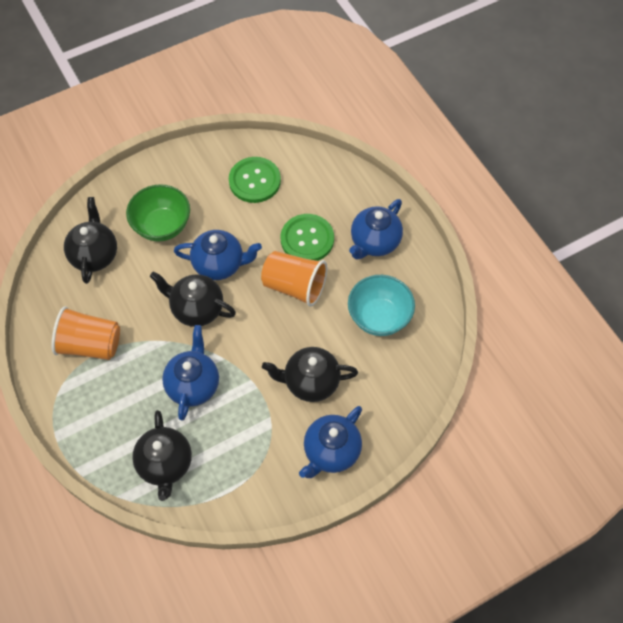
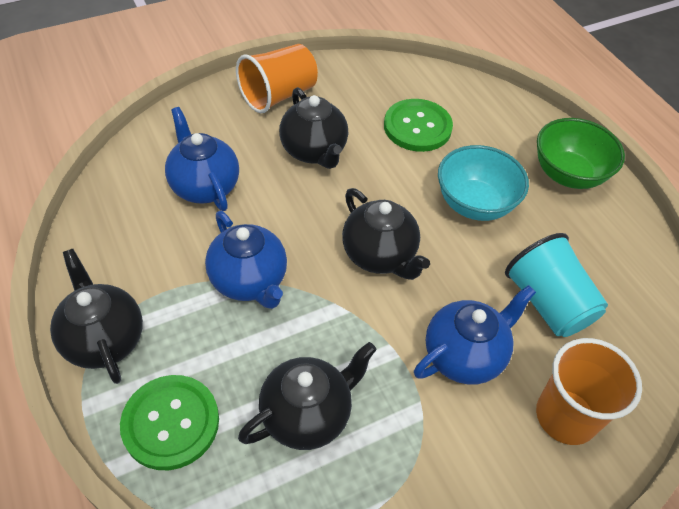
blue teapot: [162,325,219,421] [174,230,262,280] [299,406,362,478] [349,199,403,260] = 4 -> [165,107,239,211] [205,211,287,309] [414,285,536,385] = 3
turquoise cup: none = 0 -> [505,233,608,337] = 1

